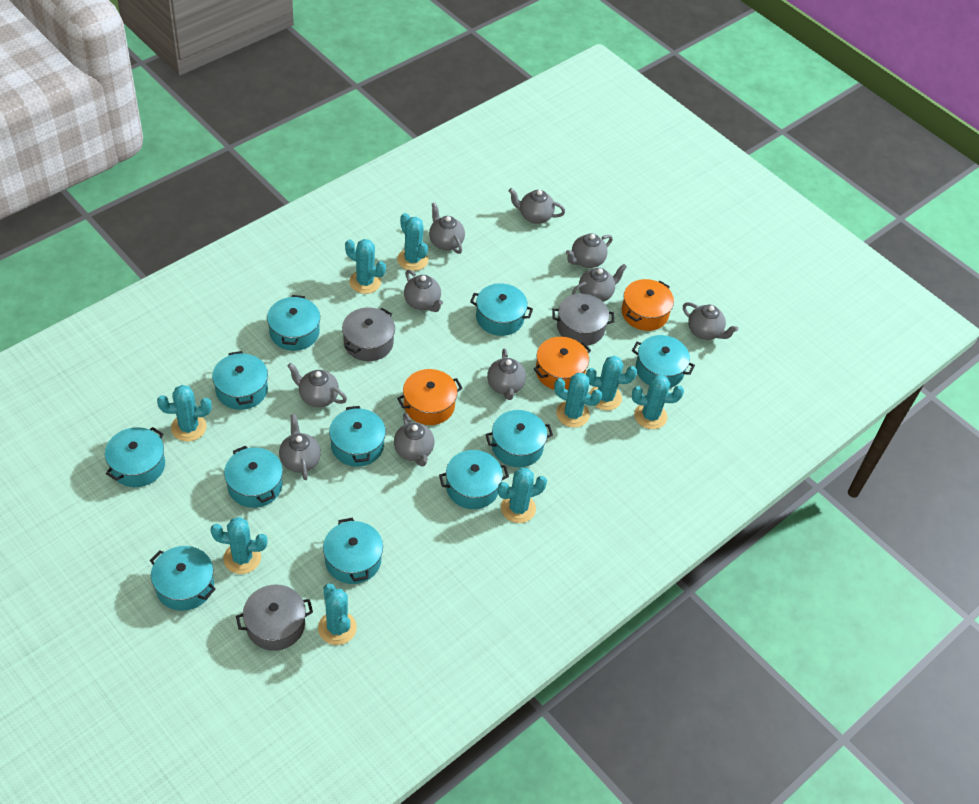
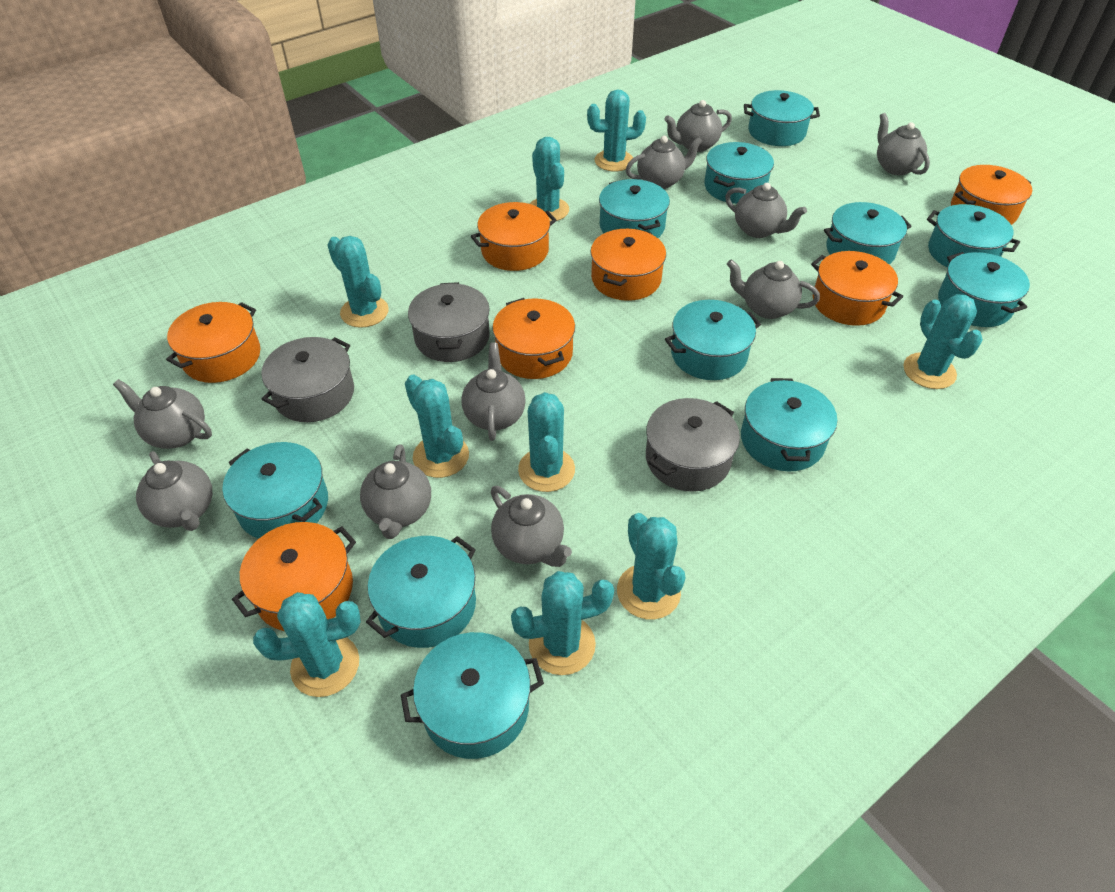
orange pot: [397,369,463,425] [534,337,591,390] [621,279,674,331] = 3 -> [166,302,260,383] [232,522,356,631] [471,202,557,271] [492,298,575,379] [591,229,666,301] [811,251,903,326] [951,165,1032,225] = 7

